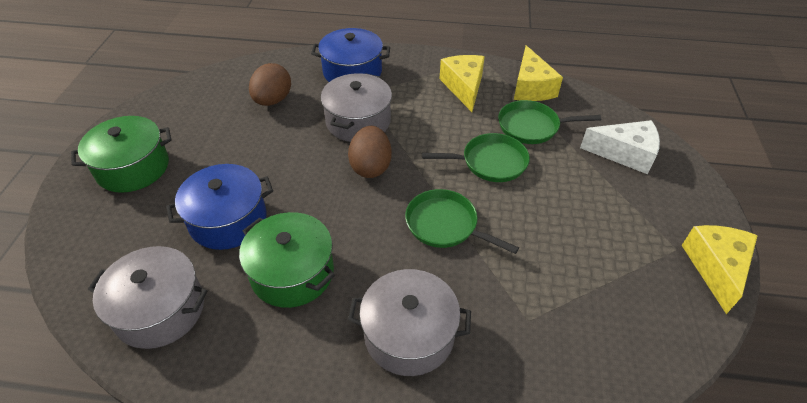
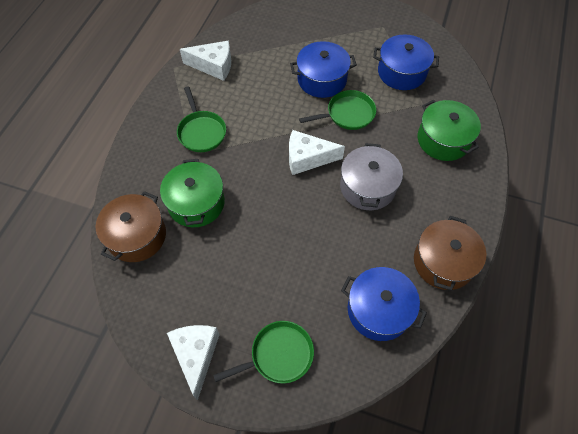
blue pot: [166,164,273,250] [311,28,390,82] = 2 -> [290,41,357,98] [341,267,427,341] [373,34,439,90] = 3
brown egg: [249,63,291,106] [348,126,392,178] = 2 -> none = 0
brown pot: none = 0 -> [96,191,166,262] [414,216,486,291] = 2
grey pot: [88,246,208,349] [321,73,392,142] [348,269,471,376] = 3 -> [340,143,403,210] = 1
white cheese: [580,120,660,174] = 1 -> [167,325,220,400] [180,41,231,81] [289,130,345,175] = 3
yellow cheese: [440,55,485,112] [514,45,563,101] [682,225,758,314] = 3 -> none = 0

